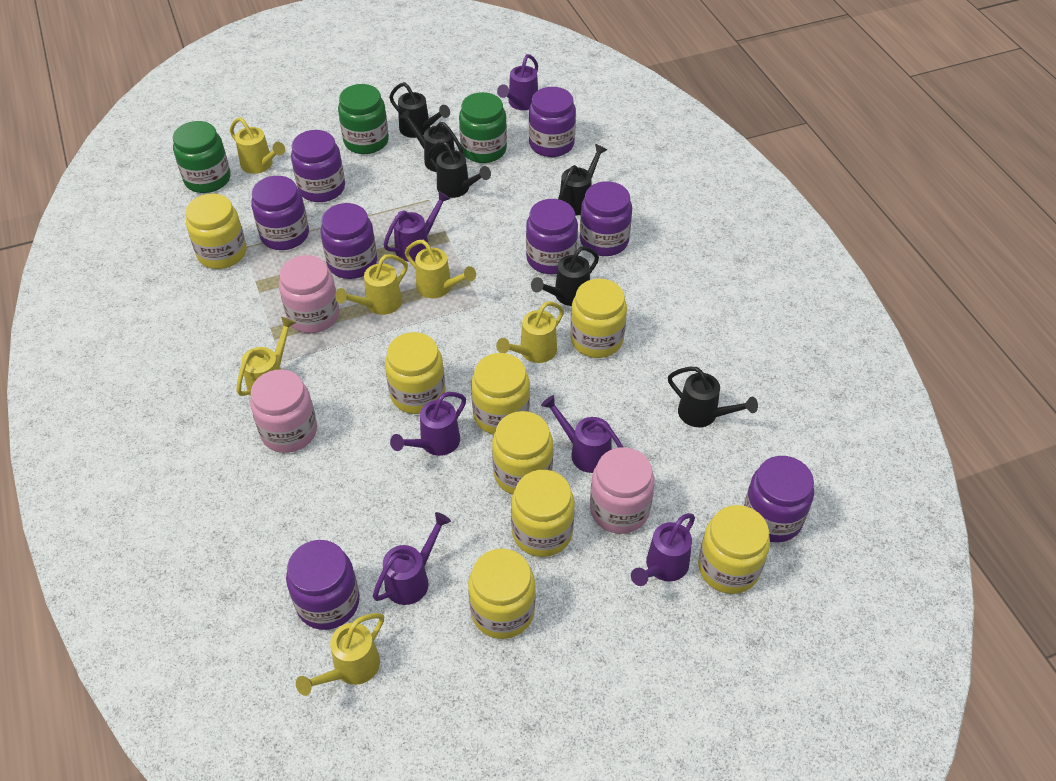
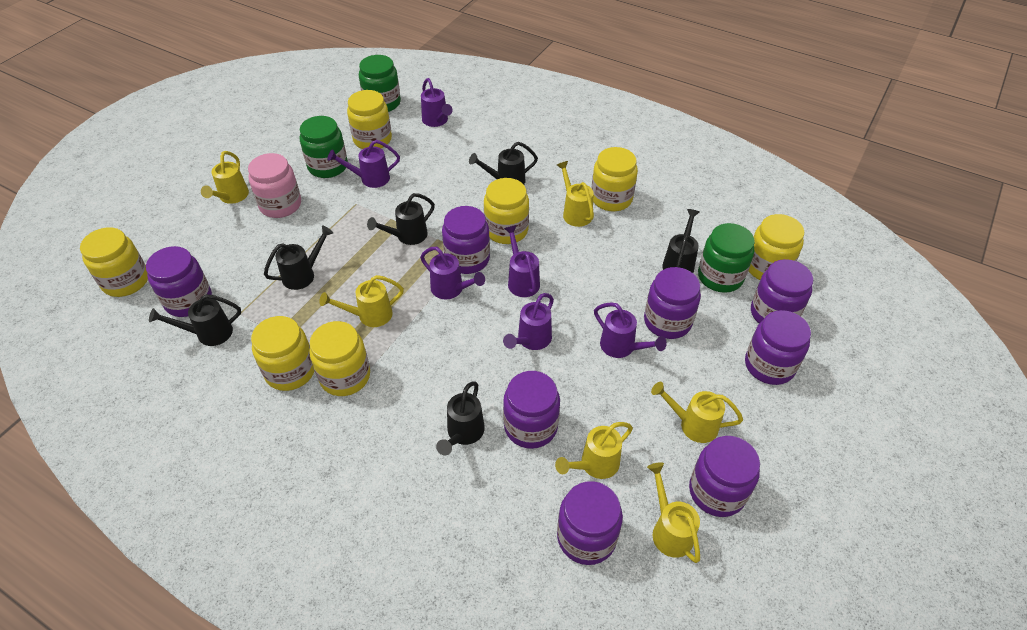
pink jar: [250,369,317,453] [279,255,339,333] [590,447,655,534] = 3 -> [248,153,301,218] = 1
yellow jar: [186,194,247,269] [385,332,445,414] [468,549,536,639] [471,353,530,435] [492,411,553,495] [511,470,575,557] [570,279,627,358] [698,505,770,594] = 8 -> [80,227,148,297] [251,316,314,391] [309,321,370,396] [347,90,392,149] [484,178,529,244] [592,147,638,211] [749,214,804,280] = 7

